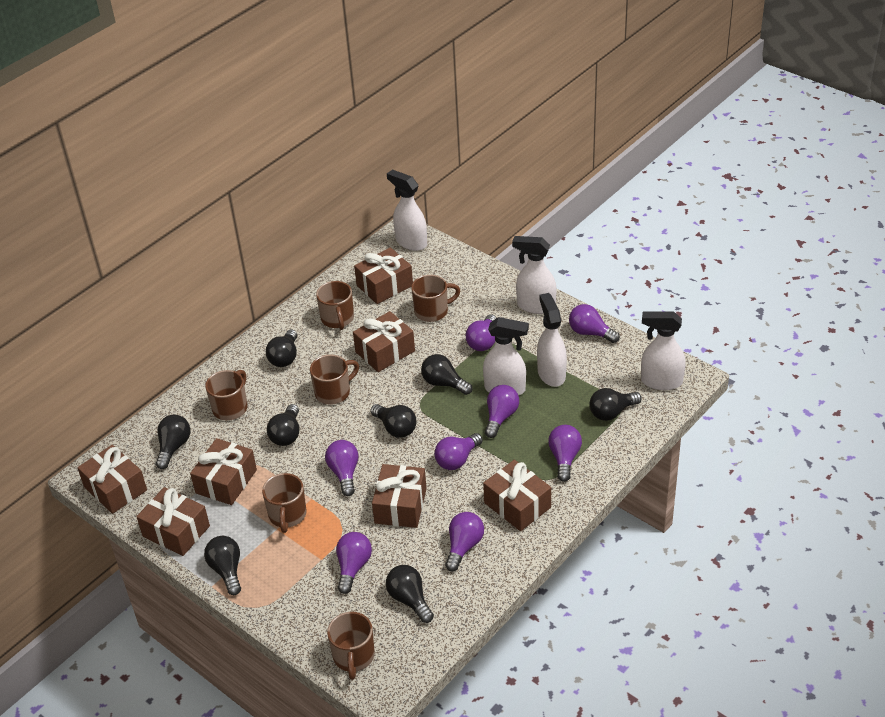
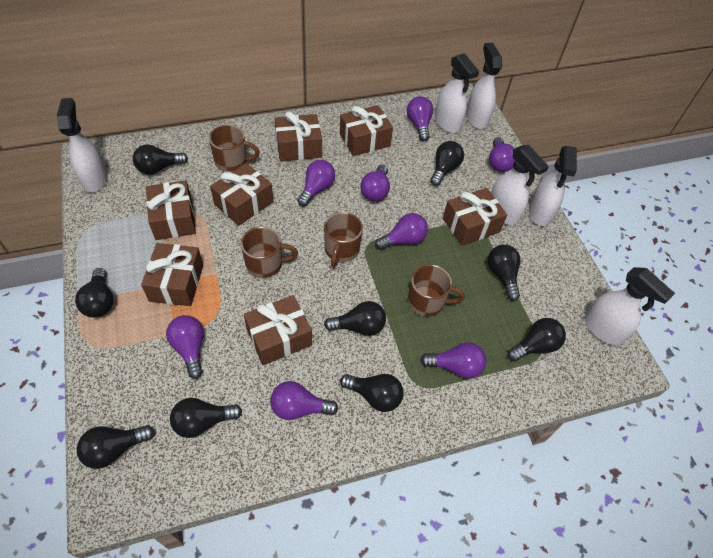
black light bulb: [156,414,190,469] [204,536,241,595] [266,329,297,367] [267,404,299,446] [370,404,417,438] [386,565,434,623] [421,354,472,395] [589,388,642,421] = 8 -> [75,268,114,318] [77,425,154,469] [133,144,188,175] [170,398,242,438] [324,301,386,336] [340,374,404,412] [430,141,464,186] [488,245,521,301] [508,318,566,362] = 9
brown mug: [205,370,247,420] [262,473,307,533] [310,354,359,405] [316,281,354,330] [327,612,375,680] [411,275,461,322] = 6 -> [209,125,260,172] [241,227,298,278] [324,212,363,267] [408,264,465,317] = 4
white spray bottle: [387,169,427,251] [483,317,529,396] [512,236,556,314] [537,293,567,387] [641,311,686,390] = 5 -> [57,98,107,193] [435,53,479,133] [466,43,502,129] [491,145,549,225] [529,146,577,226] [585,267,675,345] = 6

